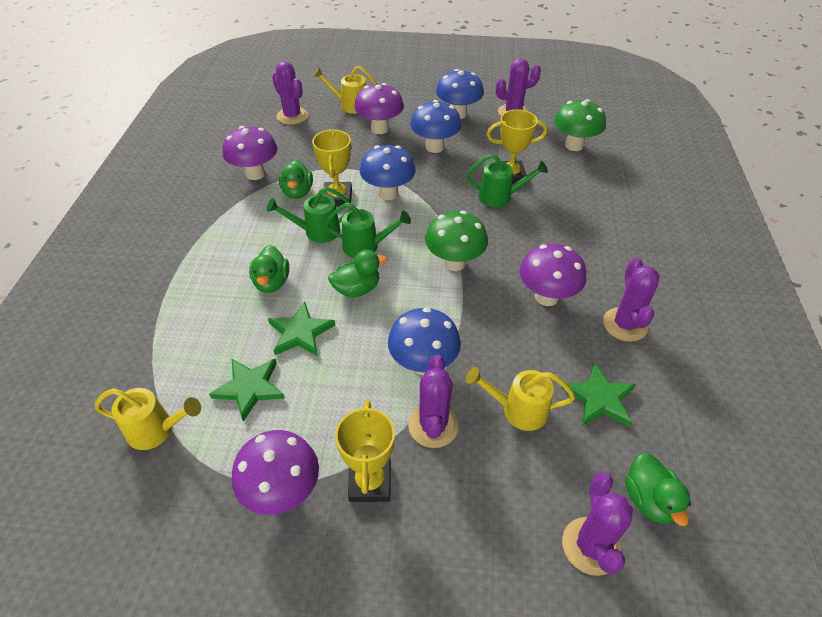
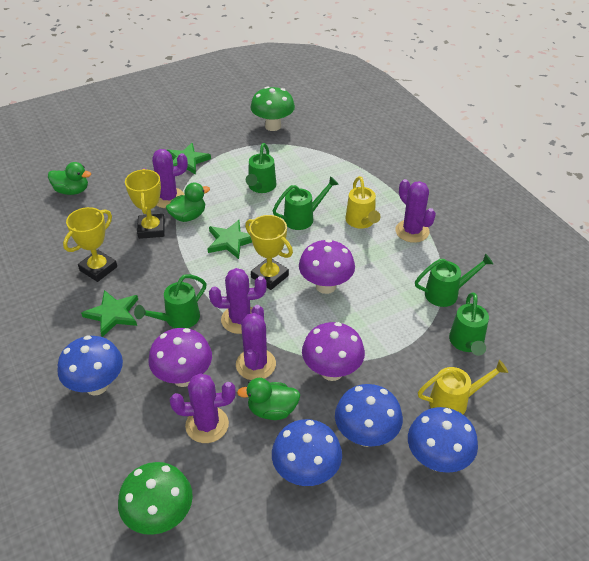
green duck: [249,245,289,293] [279,160,313,199] [328,250,388,297] [625,453,691,526] = 4 -> [48,162,91,195] [166,182,210,222] [237,378,300,420] = 3
green watering can: [267,187,353,243] [325,202,411,258] [466,154,548,207] = 3 -> [134,274,206,328] [246,143,276,193] [273,176,339,230] [415,253,493,307] [449,293,489,356] = 5
purple mushroom: [223,126,277,180] [232,430,319,515] [354,83,404,134] [520,244,586,306] = 4 -> [148,328,212,387] [299,239,355,294] [302,322,365,381] = 3
yellow watering can: [95,388,201,450] [313,66,377,114] [466,367,575,431] = 3 -> [345,176,381,229] [418,360,508,414] = 2

